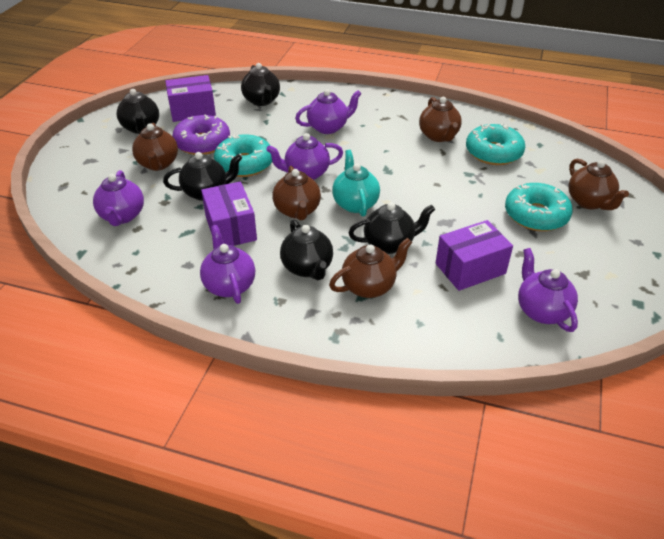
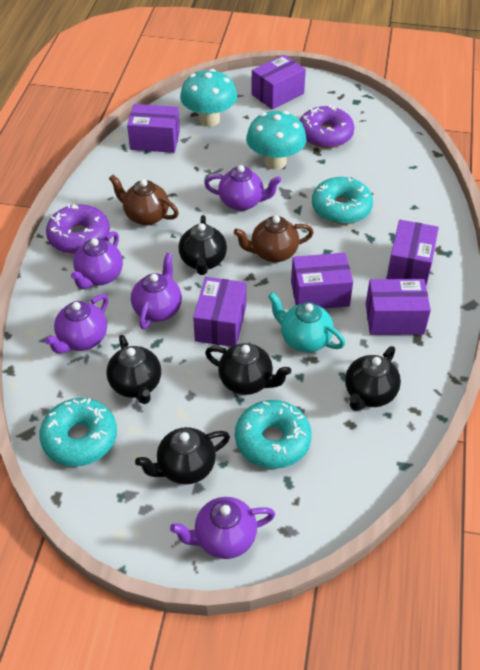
brown teapot: [132,123,178,171] [272,166,321,220] [329,238,412,298] [419,97,462,142] [568,159,629,210] = 5 -> [109,175,179,225] [234,216,314,262] = 2
purple box: [165,75,216,122] [201,181,257,246] [436,220,513,291] = 3 -> [127,104,180,153] [193,277,246,347] [251,55,306,109] [291,253,353,309] [366,279,431,335] [386,220,439,286] = 6
purple donut: [172,114,230,155] = 1 -> [46,204,110,254] [300,105,355,148] = 2
turquoise mushroom: none = 0 -> [180,69,237,127] [246,111,306,170] = 2

